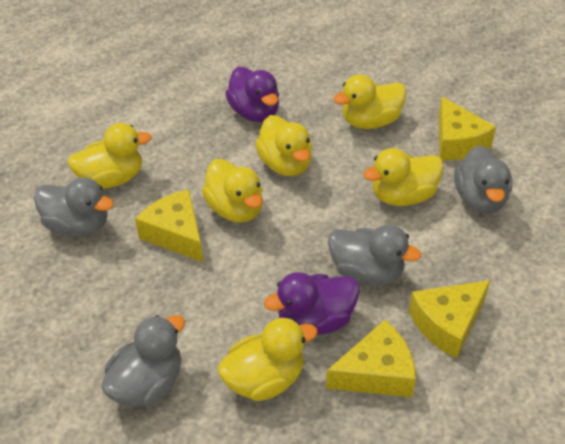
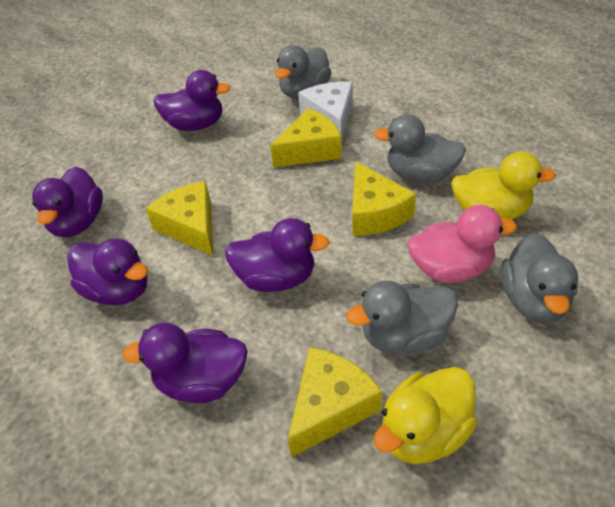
pink duck: none = 0 -> [408,205,517,283] = 1
purple duck: [225,67,279,122] [264,272,360,335] = 2 -> [32,166,103,237] [67,238,148,305] [122,323,248,403] [153,70,231,131] [225,218,330,292] = 5
white cheese: none = 0 -> [298,82,353,142] = 1
yellow duck: [67,123,152,188] [202,159,263,222] [218,318,318,401] [255,115,312,176] [333,74,406,129] [363,148,444,206] = 6 -> [373,367,477,464] [451,151,556,220] = 2

